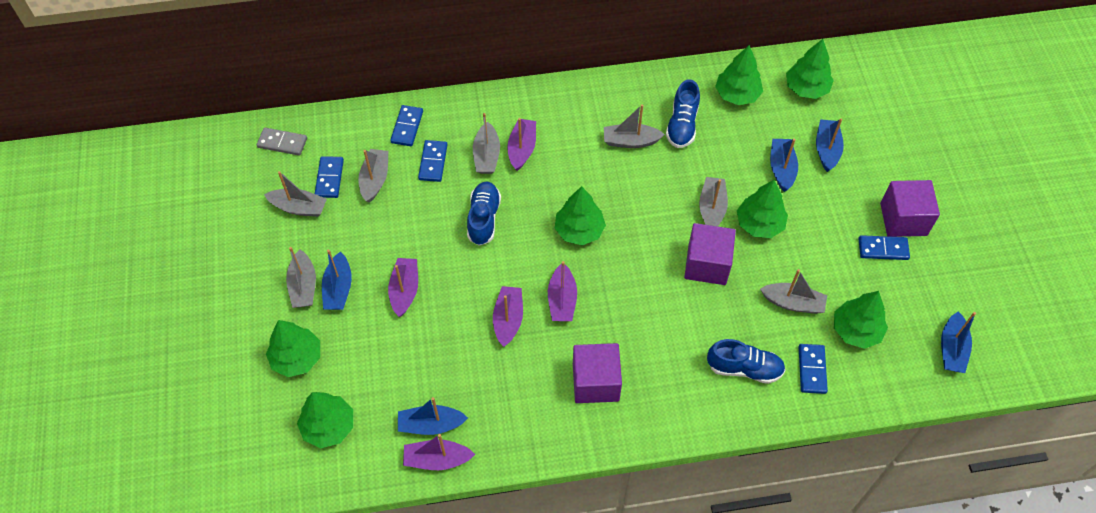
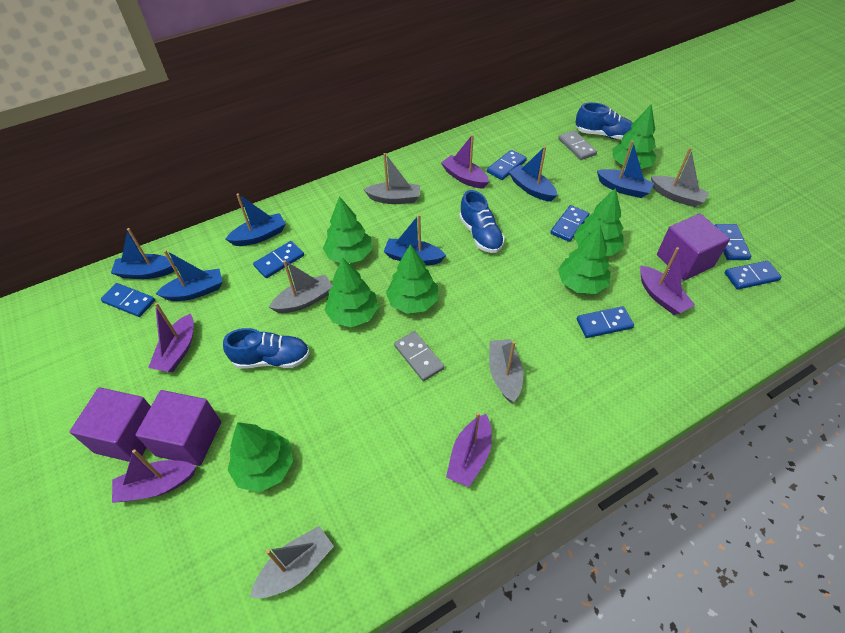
blue boat: [322,250,352,310] [398,397,468,435] [770,138,798,192] [816,119,844,172] [941,311,976,373] = 5 -> [111,228,176,279] [155,250,222,301] [226,194,286,246] [384,214,446,265] [509,146,557,201] [597,140,654,198] = 6
blue domino: [315,156,344,198] [390,105,423,146] [418,140,447,182] [799,344,828,394] [858,235,910,260] = 5 -> [101,283,155,317] [253,241,304,278] [487,150,527,180] [550,205,589,242] [577,306,634,338] [715,224,752,260] [725,261,782,290] = 7
grey boat: [264,171,327,217] [286,247,316,308] [358,149,388,203] [473,113,500,174] [604,104,665,148] [699,177,728,226] [760,269,827,314] = 7 -> [250,526,334,598] [269,260,332,313] [363,153,420,204] [489,339,523,403] [651,148,709,207] = 5
grey domino: [257,128,307,156] = 1 -> [394,331,444,381] [558,130,597,160] = 2

